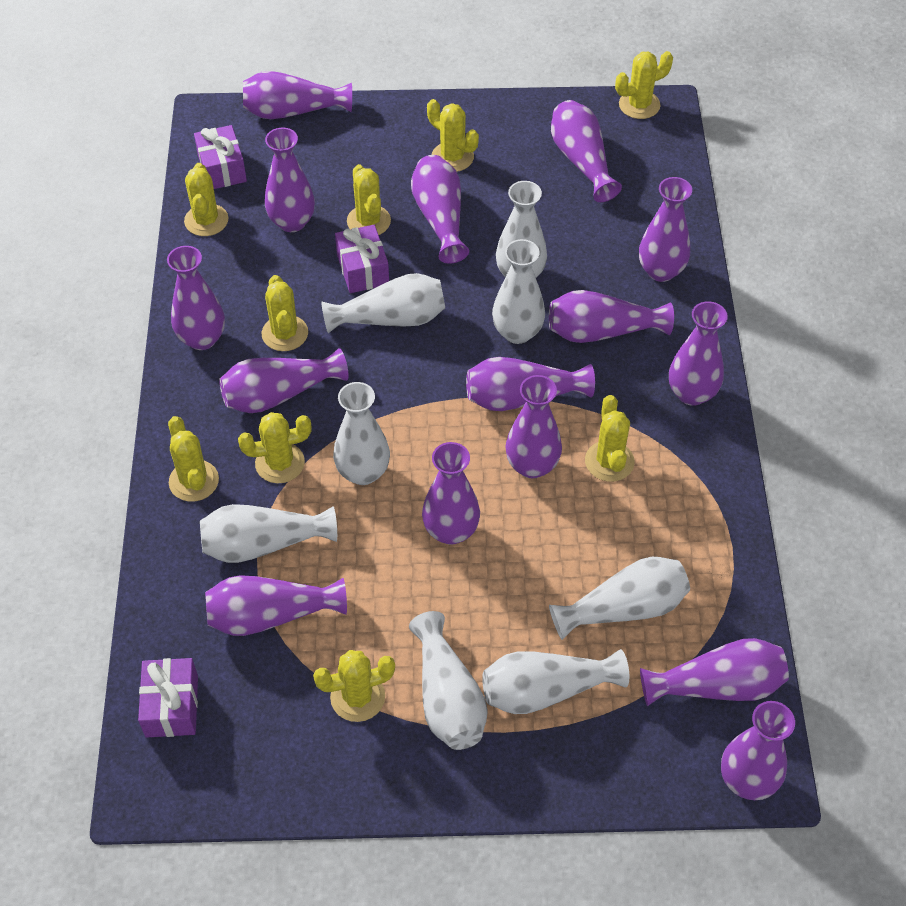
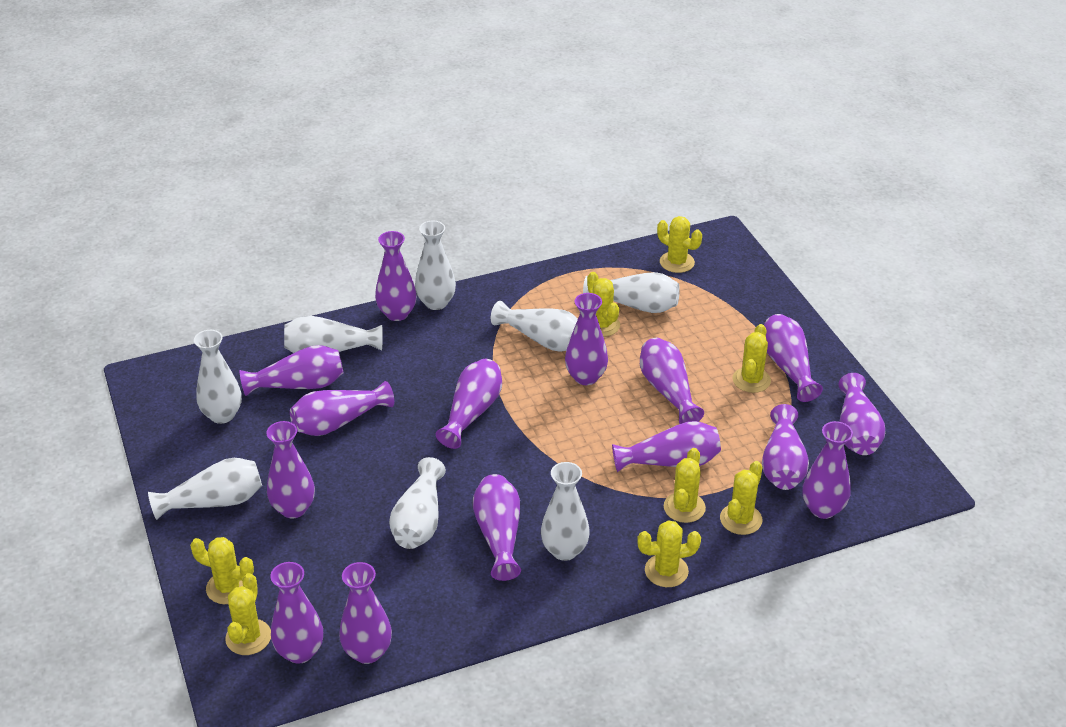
purple gift: [138,658,198,738] [194,125,247,189] [335,225,389,293] = 3 -> none = 0
yellow cactus: [168,416,219,502] [184,163,229,236] [238,412,312,483] [262,275,308,351] [313,650,395,722] [347,164,391,235] [427,99,479,172] [585,395,635,482] [615,51,673,119] = 9 -> [190,537,254,604] [225,573,271,655] [587,272,620,337] [637,520,701,587] [657,216,702,273] [664,448,706,523] [720,461,763,535] [732,324,771,393] = 8

